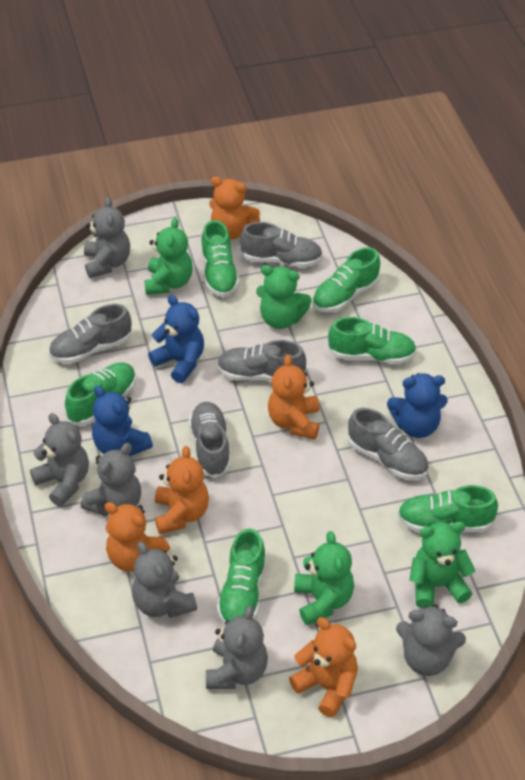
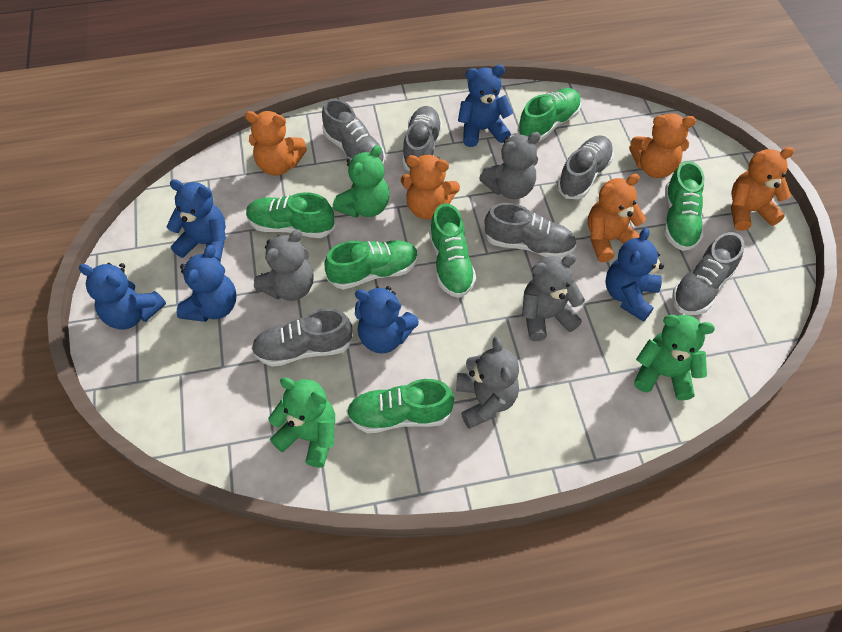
blue teddy bear: [92,386,153,456] [148,295,204,383] [387,373,448,438] = 3 -> [79,263,166,329] [166,179,226,262] [177,245,237,322] [355,286,419,353] [458,65,513,147] [605,228,664,322] = 6
green teddy bear: [144,218,193,295] [256,265,312,329] [294,531,354,625] [409,522,475,609] = 4 -> [268,377,335,468] [333,145,389,218] [634,315,715,400] = 3
grey shoe: [49,304,131,364] [189,402,231,478] [217,340,306,381] [240,222,323,268] [348,408,429,480] = 5 -> [251,308,353,367] [322,99,385,165] [402,106,442,171] [484,203,577,258] [557,135,614,199] [672,232,745,315] = 6
grey teddy bear: [30,413,89,507] [81,443,141,517] [84,197,130,278] [132,542,197,618] [206,605,268,689] [396,604,466,676] = 6 -> [254,230,314,301] [456,336,519,429] [479,132,541,199] [522,254,585,341] = 4

